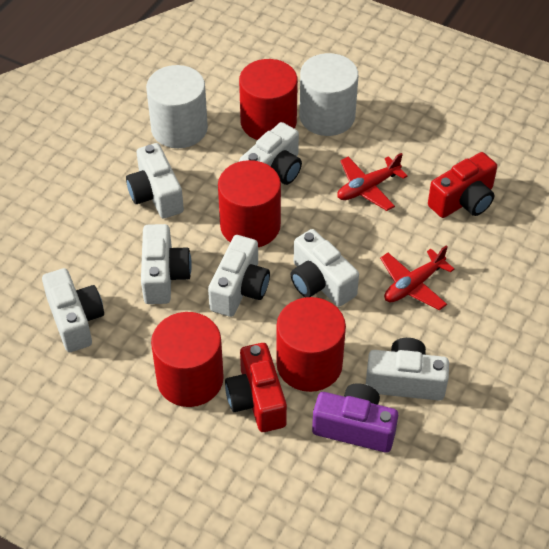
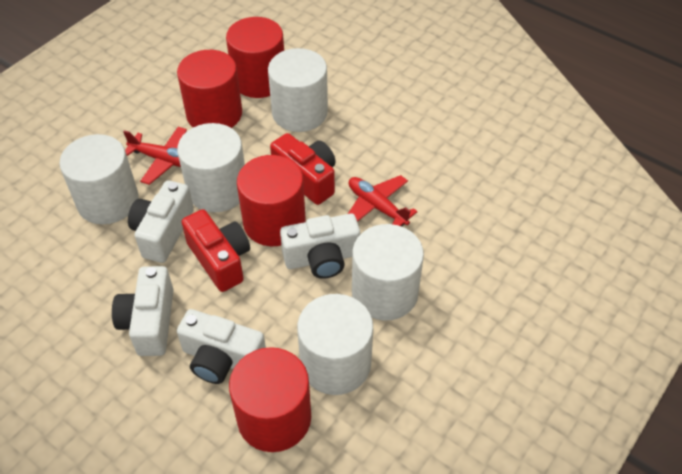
purple camera: [312,383,398,453] = 1 -> none = 0
white camera: [42,268,104,352] [126,143,184,218] [141,224,192,304] [208,235,270,317] [239,122,302,185] [291,229,359,307] [366,338,449,401] = 7 -> [112,266,174,356] [128,180,194,263] [177,309,266,384] [280,214,360,279] = 4
white cylinder: [146,65,208,148] [299,53,358,136] = 2 -> [59,134,139,225] [177,123,245,212] [268,48,328,132] [297,294,373,395] [352,224,424,320] = 5

